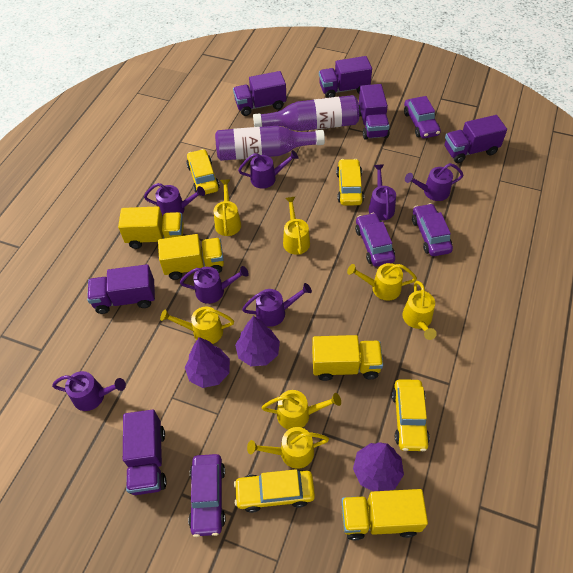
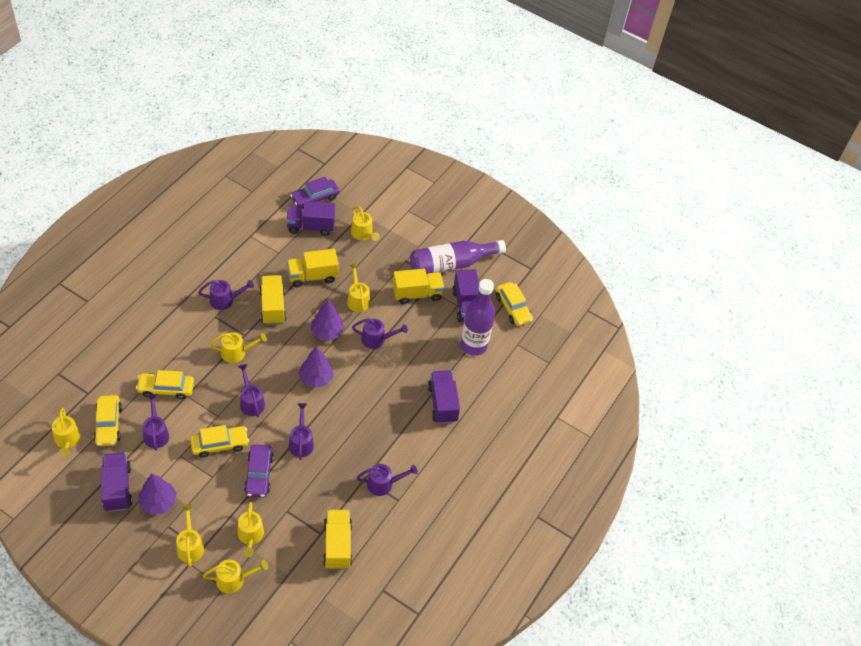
purple car: [188,454,225,537] [355,213,395,267] [404,96,441,138] [412,203,453,256] = 4 -> [244,444,274,497] [290,177,340,208] = 2
purple truck: [87,264,155,314] [123,409,167,495] [233,71,286,116] [319,56,372,98] [359,84,390,140] [445,115,507,163] = 6 -> [101,452,132,512] [286,201,335,236] [428,371,460,424] [452,269,479,322] = 4
purple watering can: [52,371,126,411] [144,183,205,216] [180,266,249,304] [238,150,298,189] [242,283,312,327] [368,164,396,221] [405,163,464,201] = 7 -> [142,394,169,451] [198,280,254,310] [238,364,265,417] [289,403,314,460] [352,318,408,349] [356,464,418,496] = 6

